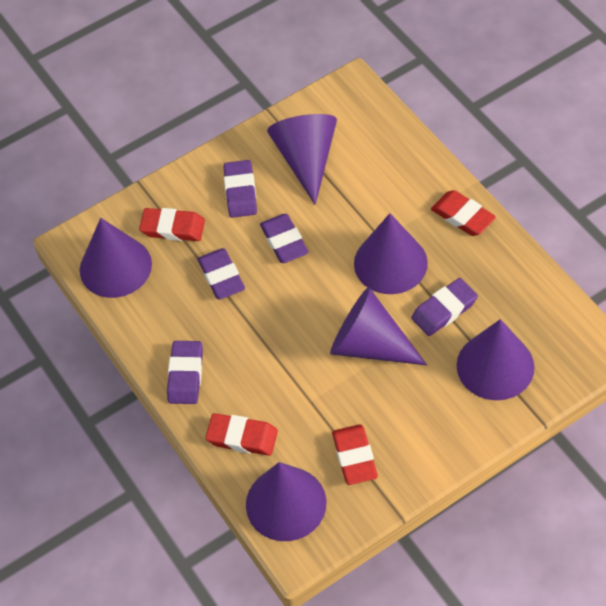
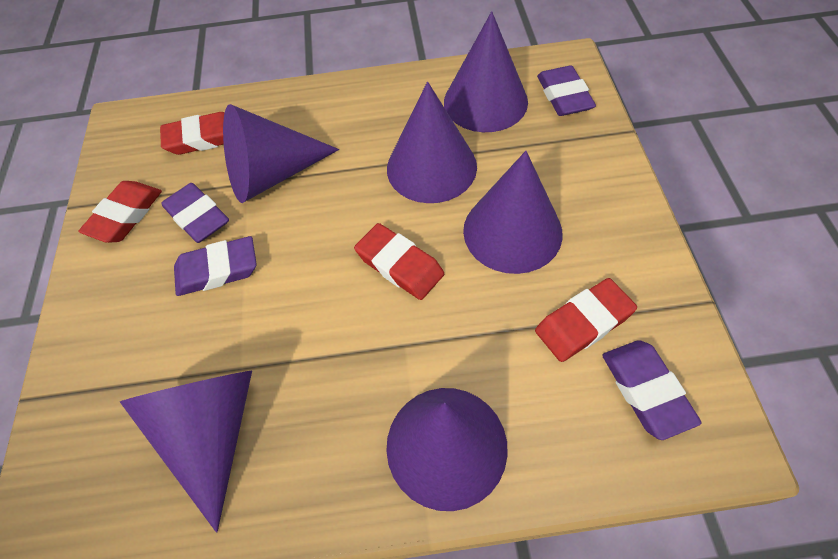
purple eraser: [167,341,203,404] [198,248,245,300] [224,160,257,218] [260,214,309,263] [411,278,478,336] = 5 -> [161,183,229,243] [174,236,257,296] [537,65,596,116] [602,340,702,440] = 4

